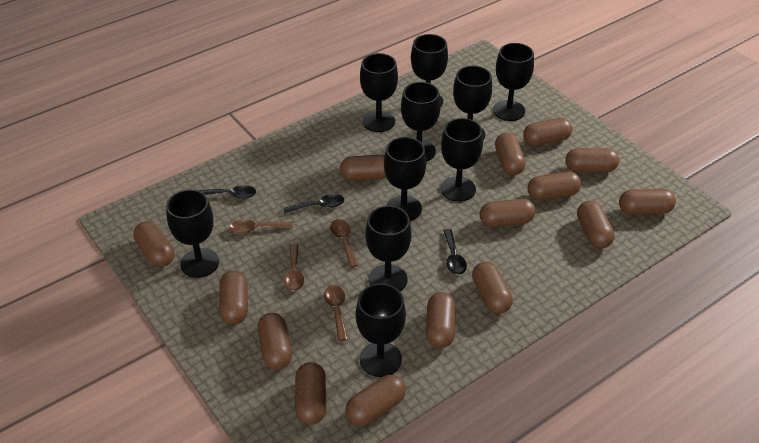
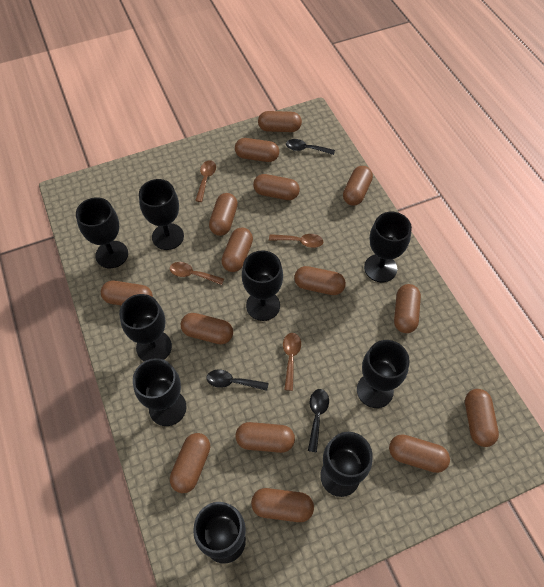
black goblet: [166,190,219,278] [356,283,406,377] [360,53,398,132] [365,206,412,291] [384,137,426,221] [401,82,441,162] [411,34,448,107] [440,118,483,202] [453,66,492,140] [493,43,534,121] = 10 -> [76,197,128,268] [119,294,172,361] [133,358,186,426] [139,179,184,250] [193,502,246,564] [242,250,283,321] [320,432,372,497] [357,340,410,408] [364,212,412,282] = 9

